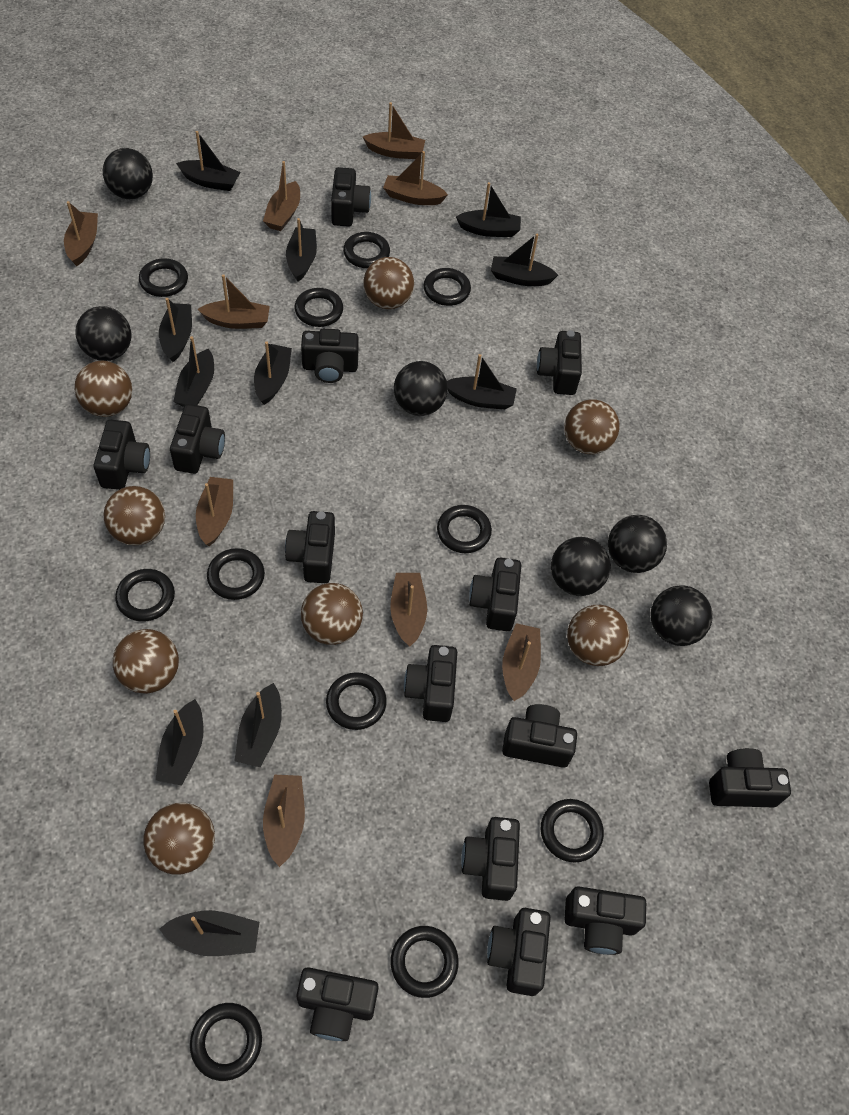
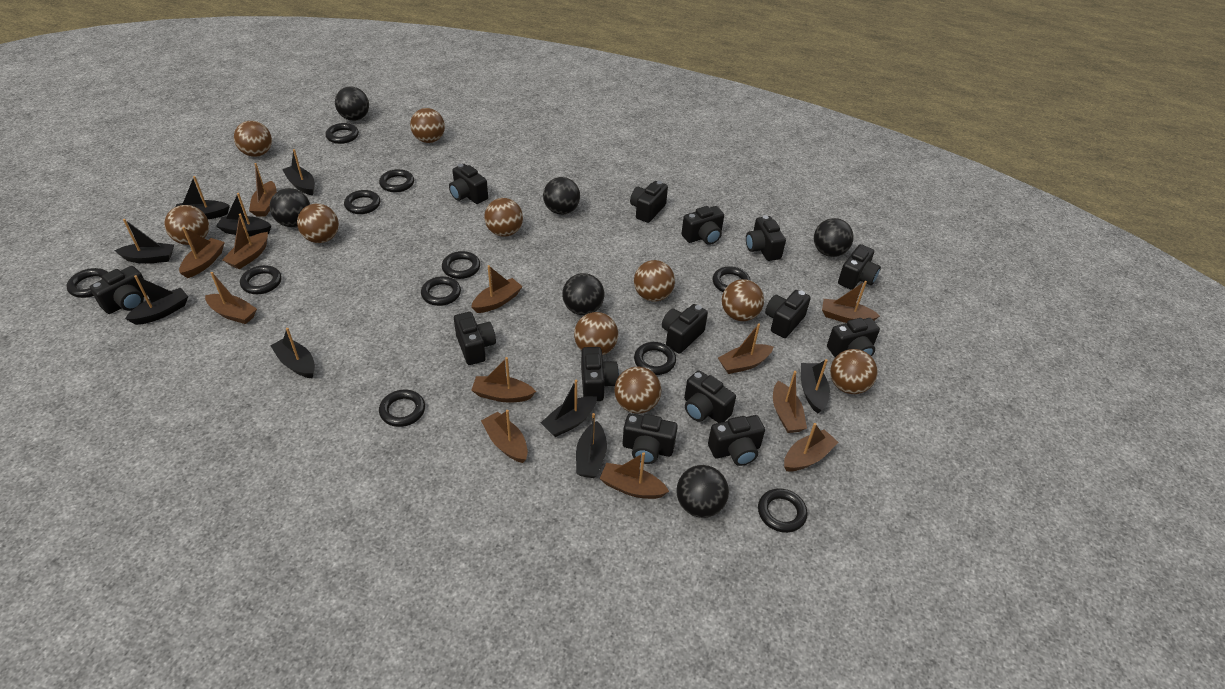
black boat: [155,699,203,786] [159,298,192,362] [159,910,259,956] [173,336,214,407] [176,131,241,191] [235,683,282,767] [254,342,292,405] [286,218,317,282] [447,354,517,410] [456,182,521,237] [491,234,558,286] = 11 -> [114,219,174,264] [125,275,188,325] [176,176,230,219] [216,193,271,237] [271,328,315,378] [282,149,315,195] [541,380,597,437] [576,413,607,478] [801,359,830,414] = 9
brown ball: [74,361,132,417] [103,486,165,545] [113,629,179,694] [143,803,215,875] [301,583,363,645] [363,257,414,309] [564,399,620,454] [567,605,629,666] = 8 -> [165,205,209,245] [234,121,272,157] [297,203,339,243] [410,108,445,143] [484,198,523,237] [574,312,618,355] [614,367,661,413] [634,260,675,302] [722,279,764,321] [830,349,878,394] = 10
brown boat: [64,201,98,266] [196,477,233,546] [198,274,270,329] [263,161,300,231] [263,775,305,867] [363,102,425,159] [383,151,448,205] [390,573,427,647] [502,623,541,701] = 9 -> [179,227,225,278] [205,272,257,324] [222,214,268,270] [249,163,277,217] [471,265,523,313] [471,357,536,403] [481,410,528,463] [600,452,669,499] [718,324,773,374] [773,371,807,433] [784,423,838,471] [822,281,880,323] = 12

